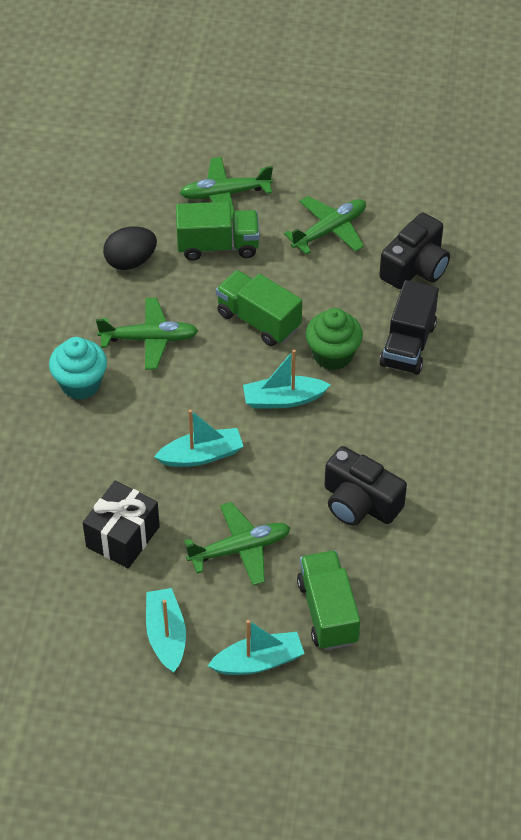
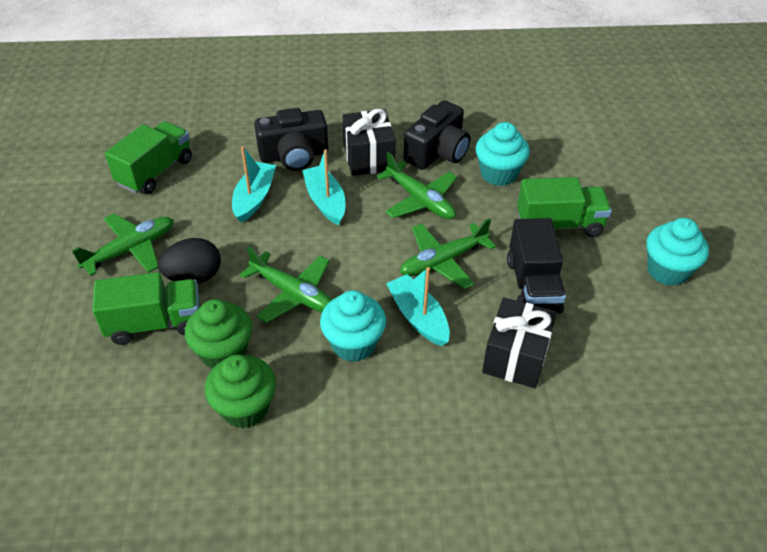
black gift: [83,481,160,568] = 1 -> [342,109,395,176] [482,297,557,388] = 2
green cupcake: [305,308,363,370] = 1 -> [185,299,252,369] [205,354,276,429] = 2
turquoise boat: [146,588,186,673] [154,410,244,467] [208,620,305,675] [243,350,330,409] = 4 -> [232,146,276,223] [302,149,345,226] [386,267,450,346] = 3
turquoise cupcake: [49,337,107,400] = 1 -> [320,290,386,362] [475,122,530,186] [646,218,709,286] = 3

